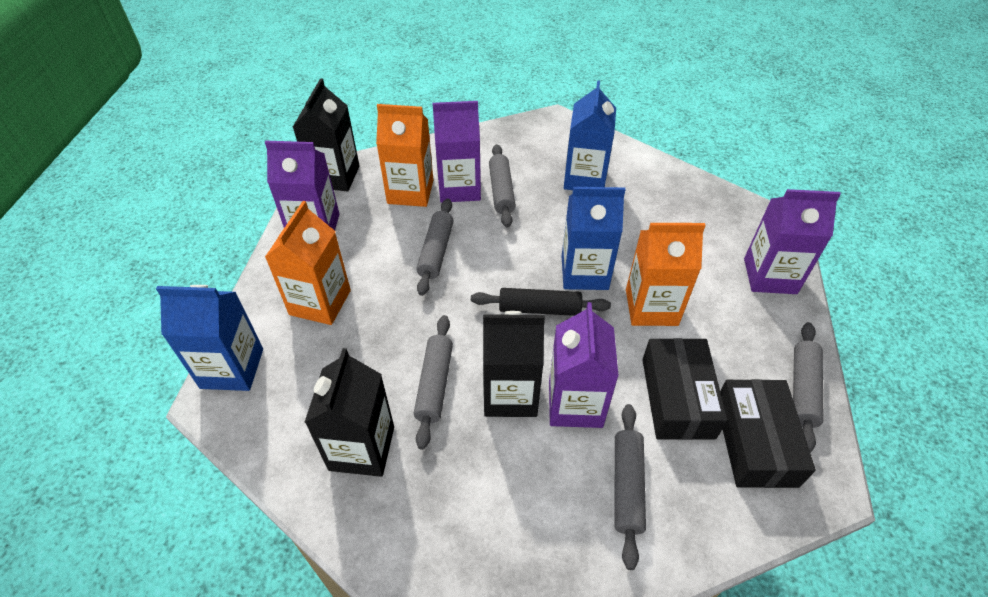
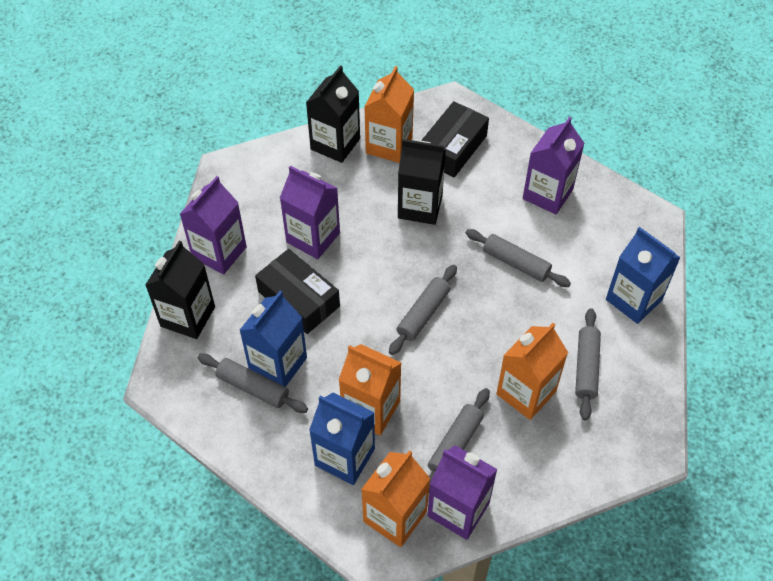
black rolling pin: [471,288,611,316] = 1 -> none = 0
orange carton: [265,201,351,325] [376,104,433,207] [626,223,706,326] = 3 -> [339,344,401,436] [361,450,430,547] [364,66,414,163] [496,323,568,420] = 4

